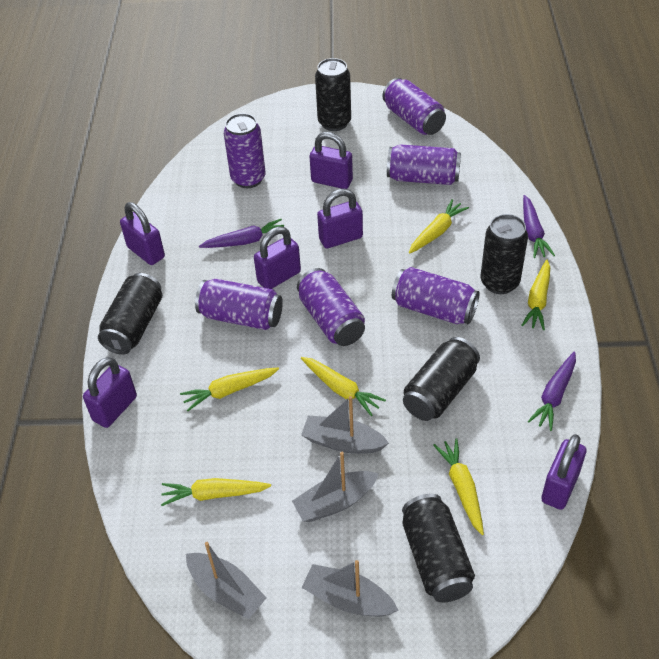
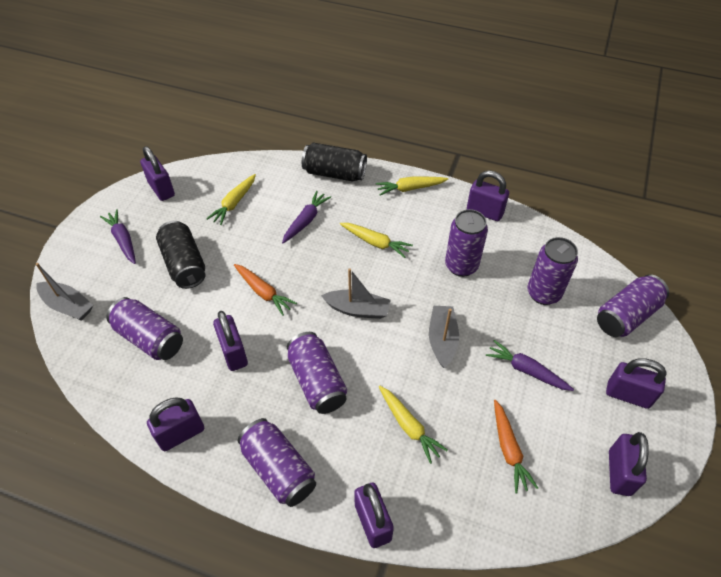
black can: [98,273,162,355] [315,58,351,131] [402,494,475,603] [403,337,480,421] [480,214,528,294] = 5 -> [156,221,205,289] [302,143,367,182] = 2
grey boat: [186,542,267,619] [292,452,379,522] [301,396,389,454] [302,560,399,617] = 4 -> [36,263,93,321] [321,268,391,319] [429,306,459,368] = 3
orange carrot: none = 0 -> [234,264,297,316] [494,400,538,493] = 2
purple padlock: [83,357,137,428] [120,202,165,265] [254,227,301,289] [309,132,353,189] [317,189,363,249] [541,434,586,510] = 6 -> [140,146,175,201] [147,397,204,451] [213,311,248,371] [354,483,394,548] [467,170,509,221] [606,358,667,409] [609,432,649,496] = 7
yellow carrot: [161,478,271,506] [180,367,279,411] [301,357,386,416] [409,199,469,254] [433,438,484,535] [521,260,550,330] = 6 -> [206,174,256,225] [340,223,413,258] [376,177,448,196] [379,386,448,464] = 4

